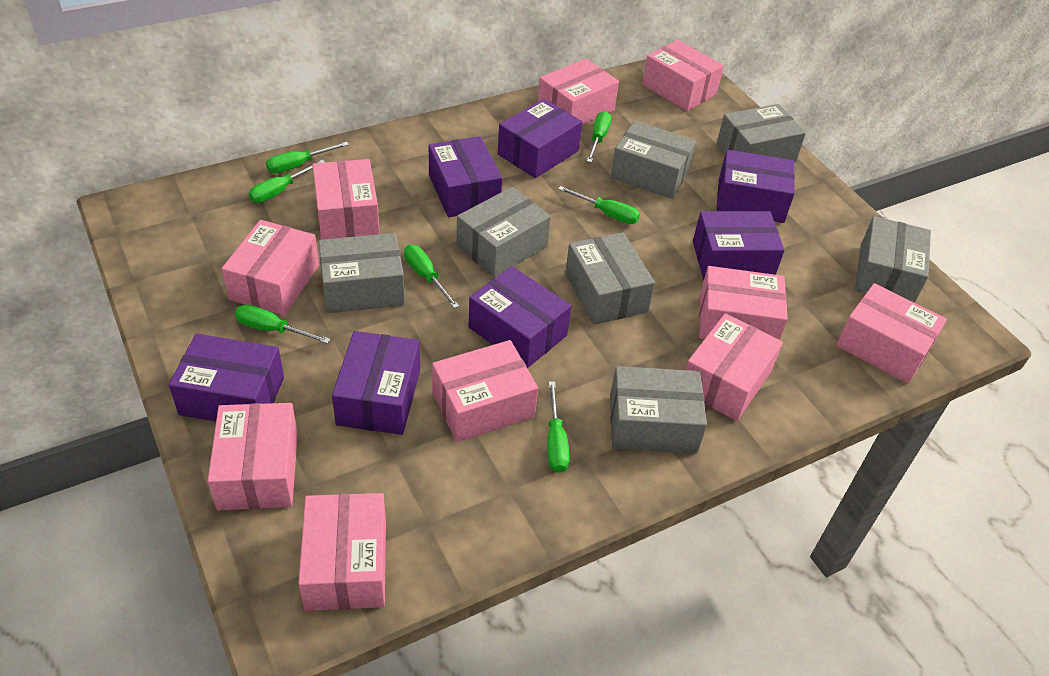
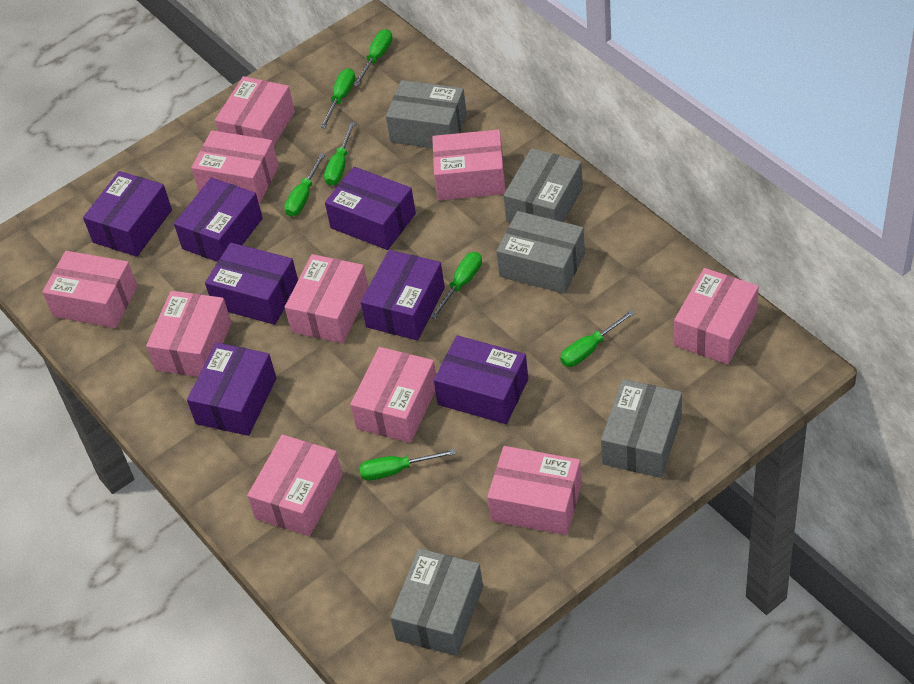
grey box: [318,233,405,313] [456,187,551,277] [565,232,655,325] [610,121,696,199] [610,366,707,454] [717,104,806,162] [855,216,931,303] = 7 -> [386,80,467,148] [390,548,483,656] [496,211,585,294] [504,148,583,223] [601,379,682,478] = 5

